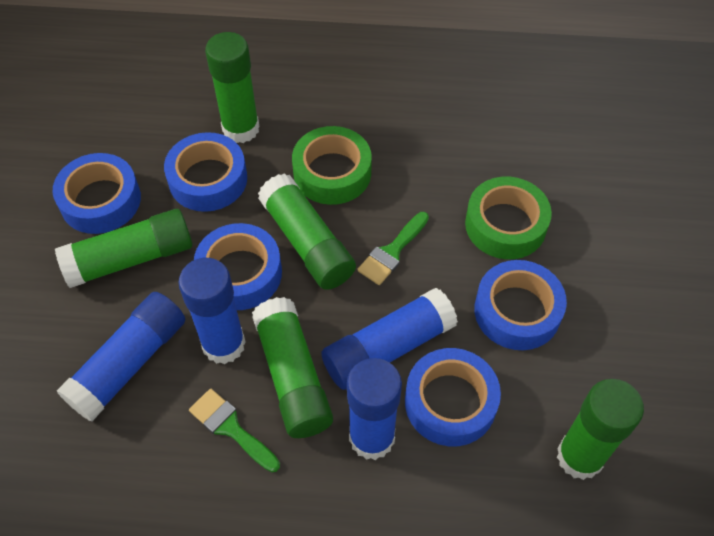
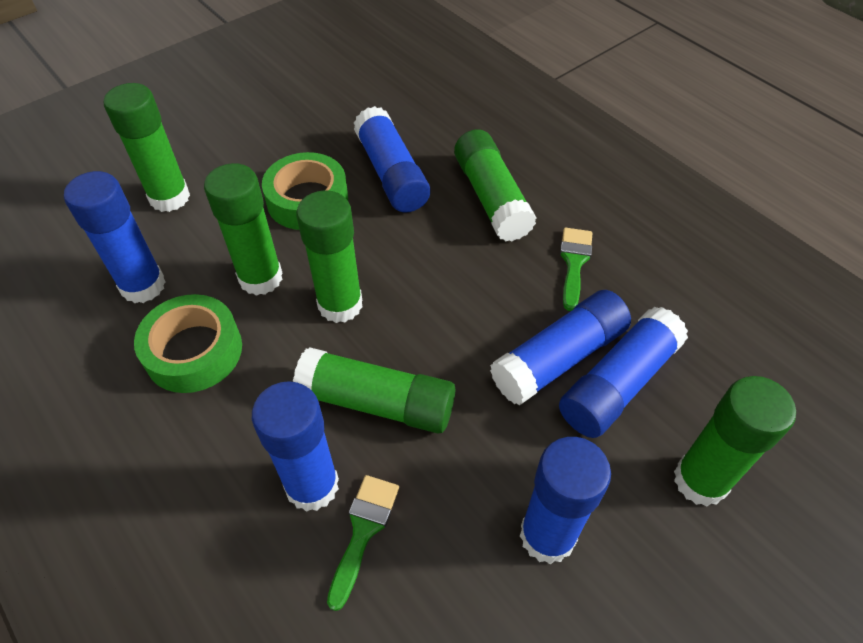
blue glue stick: [57,292,185,422] [178,258,246,364] [321,288,458,390] [347,358,402,460] = 4 -> [64,171,166,303] [252,381,339,512] [354,106,430,213] [490,290,631,405] [520,437,611,564] [559,307,688,438] = 6
blue tape: [53,153,141,234] [164,132,247,212] [194,223,282,310] [405,348,501,446] [474,260,567,350] = 5 -> none = 0
green glue stick: [55,209,192,288] [205,32,259,143] [252,297,333,438] [258,173,356,290] [557,379,644,480] = 5 -> [104,83,190,212] [204,163,283,296] [293,347,455,434] [296,190,363,323] [454,129,536,241] [674,376,796,507] = 6

